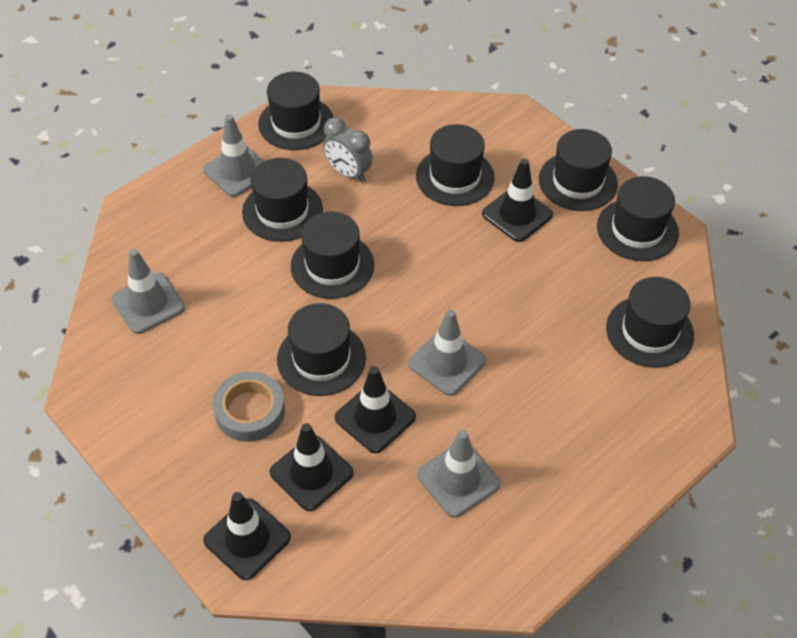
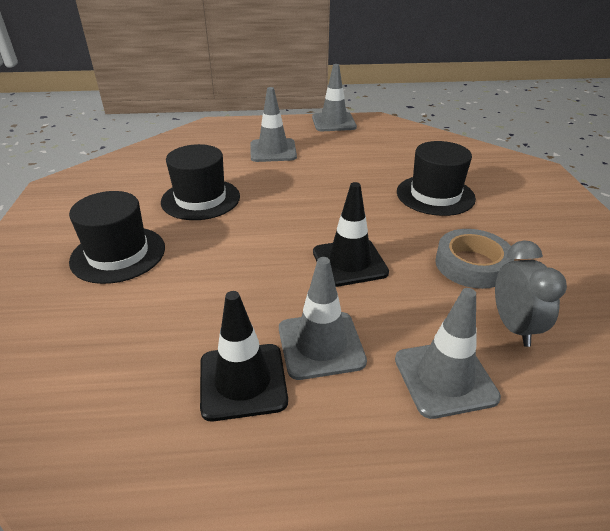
black hat: [242,158,323,242] [258,72,334,150] [277,303,366,396] [291,212,374,299] [416,124,495,206] [539,129,618,211] [597,176,679,261] [606,277,694,368] = 8 -> [69,191,165,284] [161,144,240,220] [397,141,476,216] = 3
black traffic cone: [203,492,291,580] [270,423,354,511] [335,366,416,453] [482,159,553,242] = 4 -> [200,291,288,421] [313,182,389,287] = 2

